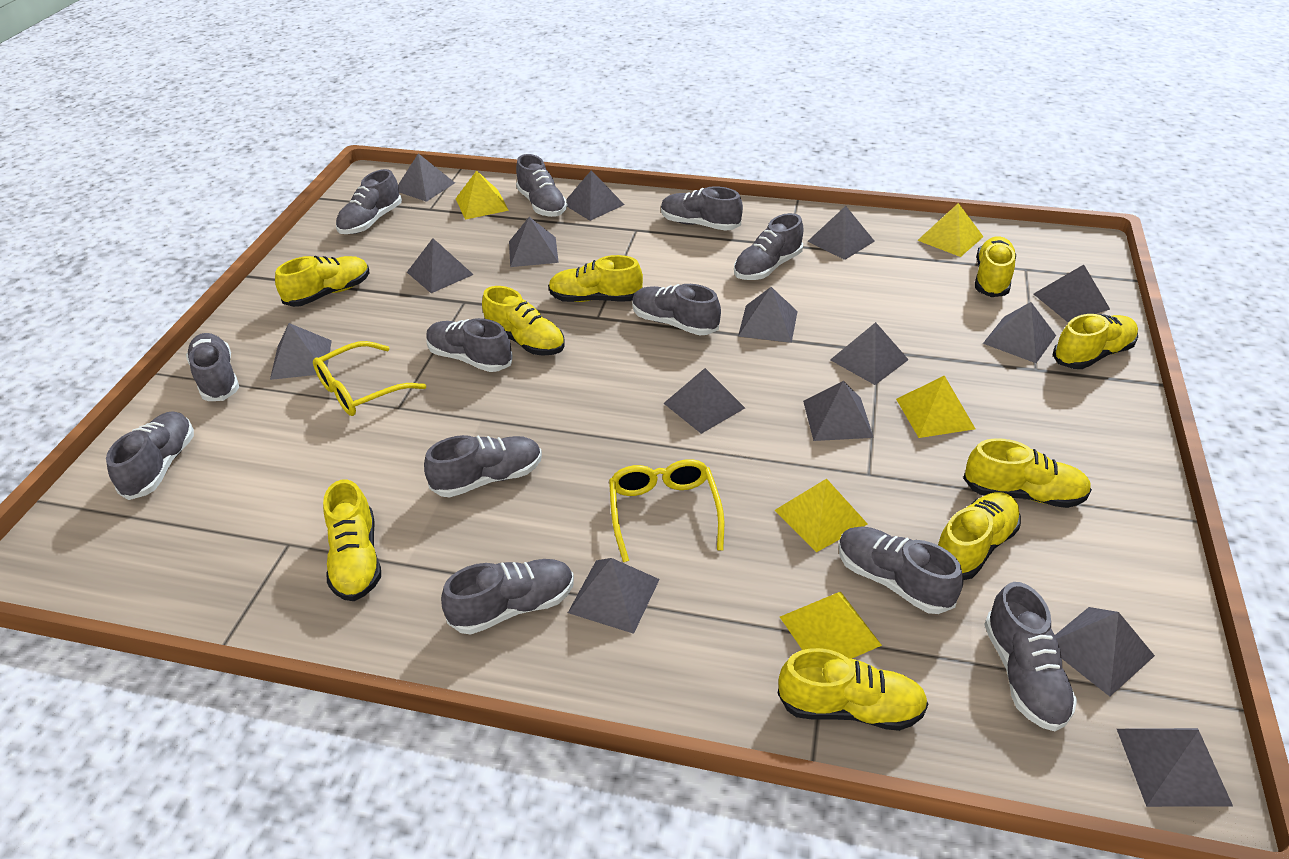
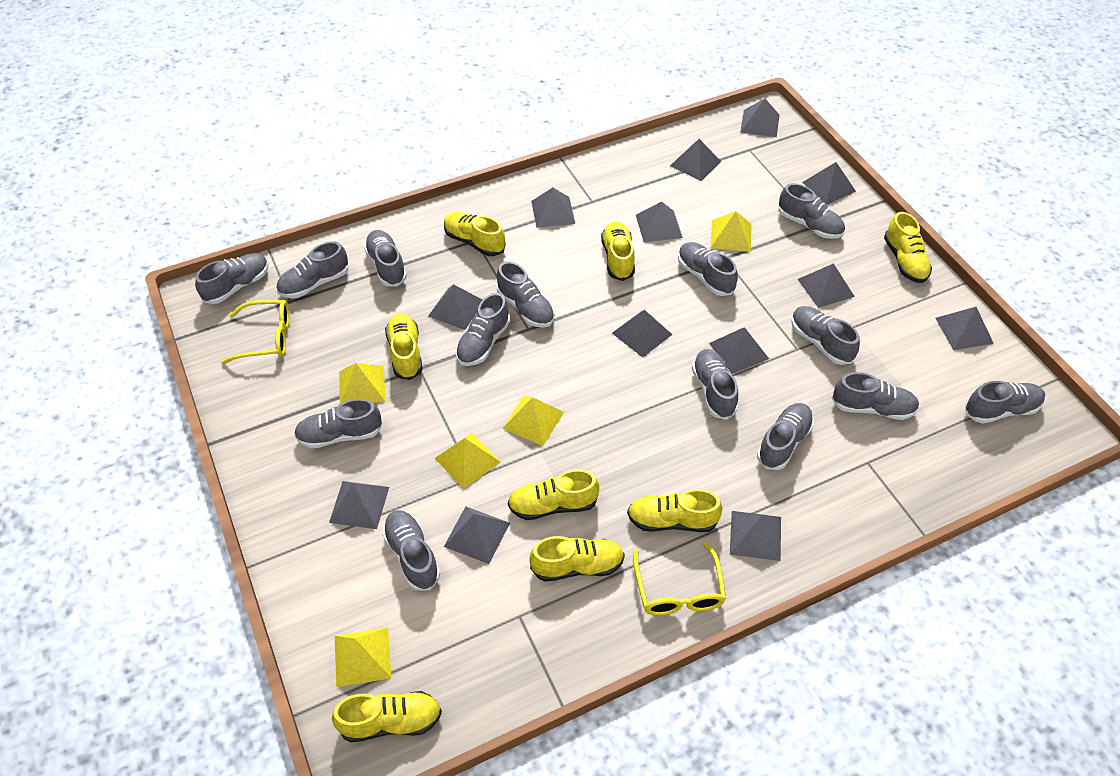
grey pyramid: [270,323,332,380] [398,153,455,202] [407,238,474,293] [509,217,559,267] [566,170,625,221] [568,558,660,634] [664,368,745,434] [738,287,798,343] [803,381,874,441] [807,206,875,260] [830,322,909,385] [983,302,1056,363] [1034,265,1110,322] [1055,607,1155,697] [1117,728,1233,807] = 15 -> [329,481,389,529] [428,284,482,330] [444,507,510,564] [531,188,575,228] [612,310,672,358] [636,201,683,242] [670,139,721,181] [709,327,769,374] [730,511,781,561] [740,99,779,137] [798,263,855,308] [802,162,856,205] [935,307,994,350] = 13
grey shoe: [106,411,194,500] [186,333,239,401] [336,169,402,234] [424,435,542,498] [426,318,513,372] [441,559,574,635] [516,154,567,217] [632,284,721,335] [661,186,743,231] [734,213,804,280] [838,526,963,614] [984,582,1077,731] = 12 -> [195,253,269,304] [276,241,348,298] [294,399,383,449] [364,230,407,287] [382,510,440,591] [456,293,510,366] [497,261,555,328] [678,242,738,296] [692,349,738,420] [757,403,814,470] [779,183,845,239] [791,306,860,365] [832,372,920,420] [965,381,1045,424] = 14
yellow shoe: [275,256,369,307] [323,479,381,601] [482,286,565,355] [548,255,643,302] [778,648,928,731] [938,492,1021,580] [963,438,1092,508] [975,236,1016,297] [1053,314,1138,369] = 9 -> [332,691,442,743] [385,313,423,380] [444,212,506,256] [508,469,599,520] [529,536,625,582] [601,221,635,281] [627,489,723,532] [884,212,932,283] = 8

